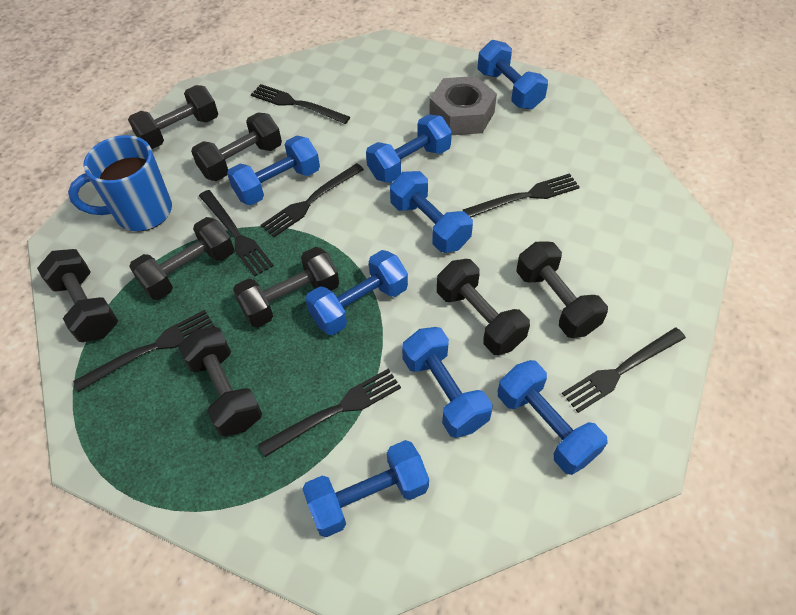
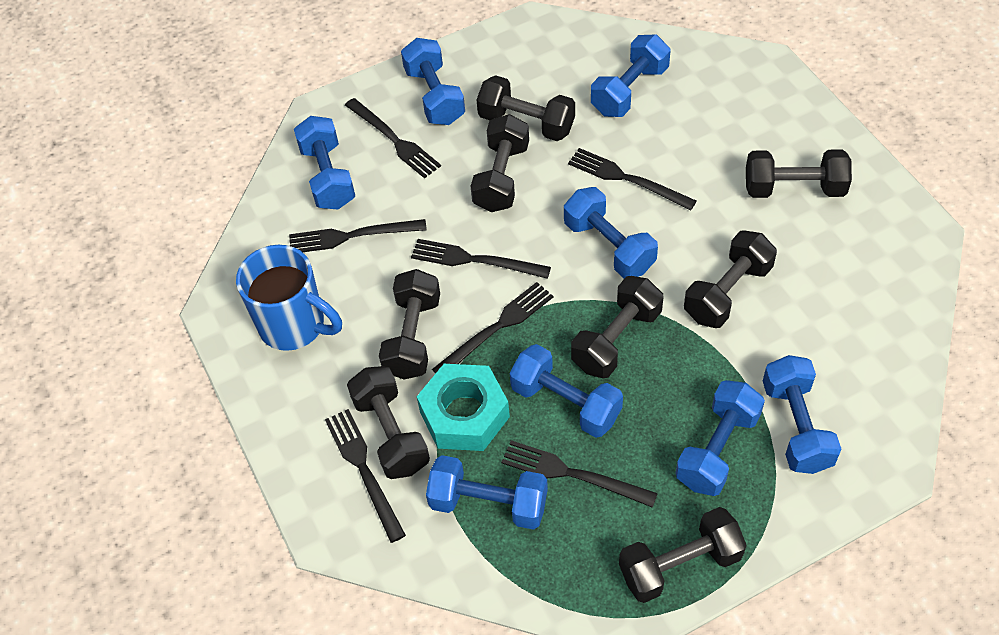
grey nut: [429,76,497,135] = 1 -> none = 0
turquoise nut: none = 0 -> [417,364,510,451] = 1

